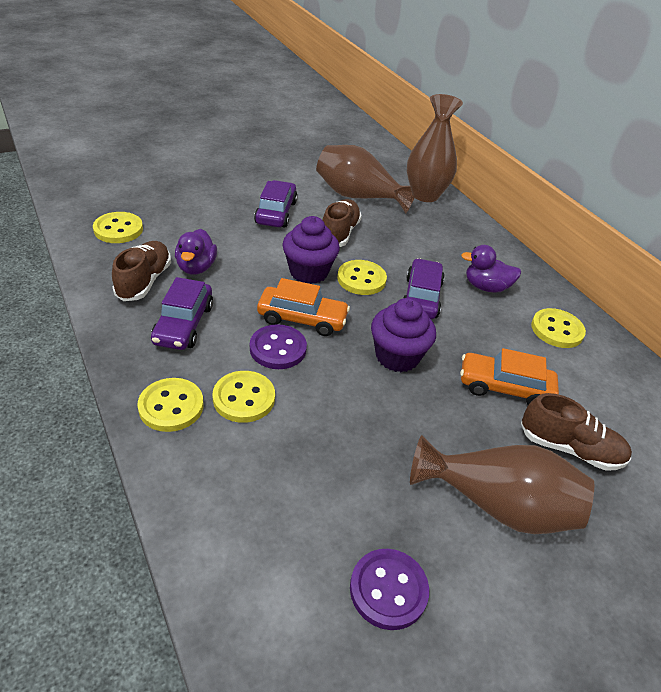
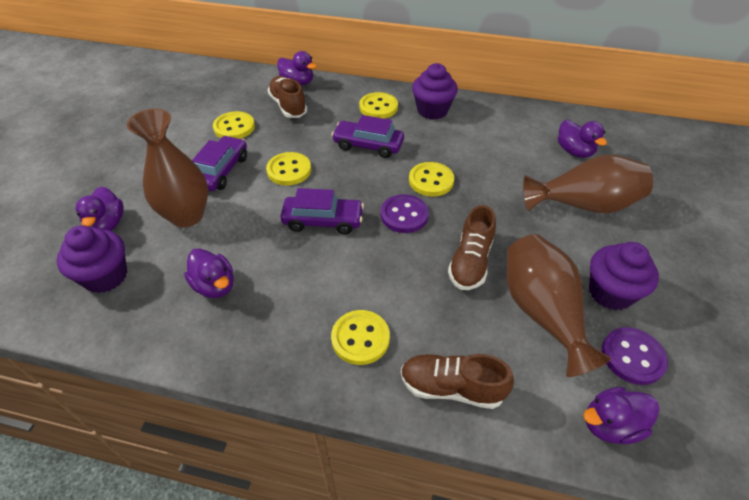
orange car: [257,278,350,336] [460,348,559,405] = 2 -> none = 0
purple cupcake: [282,216,340,284] [371,298,436,372] = 2 -> [57,225,127,293] [412,63,458,120] [589,242,659,310] = 3
purple duck: [175,229,217,275] [461,245,521,293] = 2 -> [76,187,124,231] [184,248,234,298] [277,51,317,86] [558,119,607,158] [583,387,660,444] = 5

